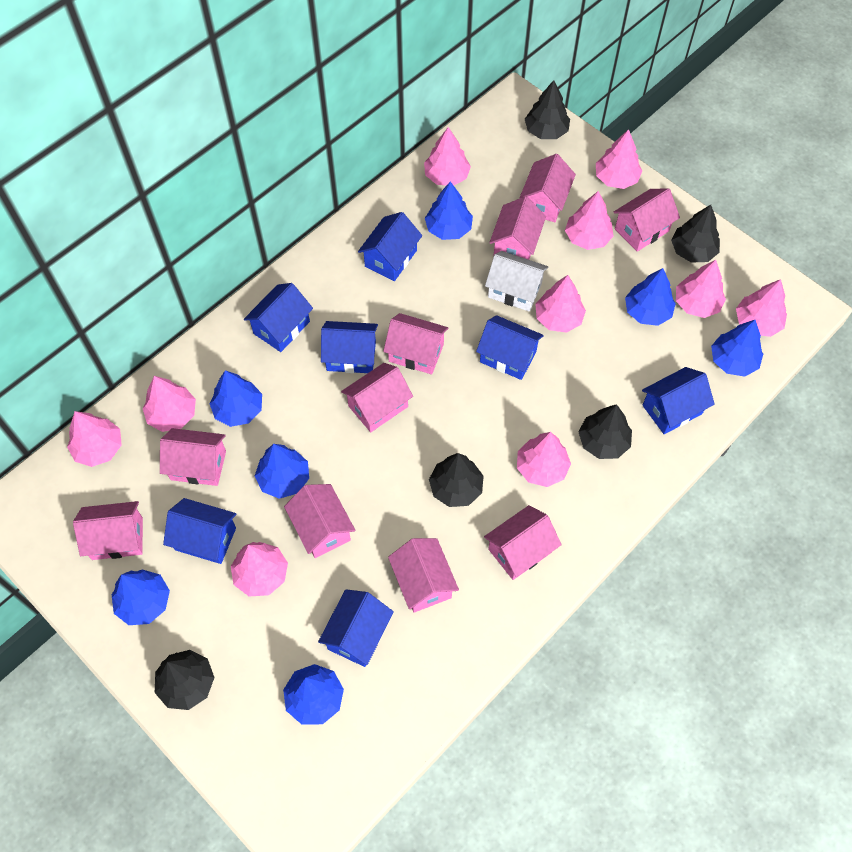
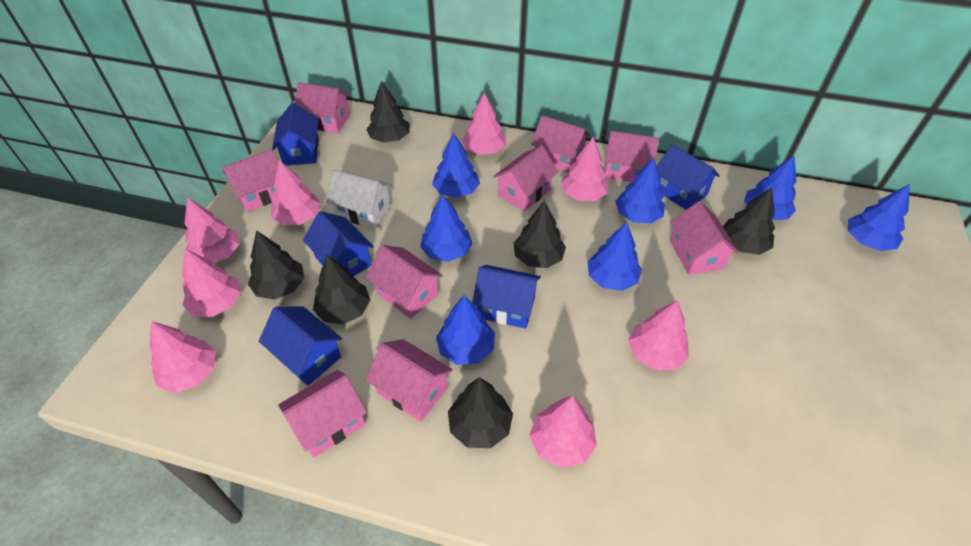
black tree: [155,650,215,710] [429,453,484,507] [525,80,570,139] [579,404,632,459] [671,205,720,263] = 5 -> [248,230,304,299] [313,255,370,324] [366,81,410,143] [448,377,513,448] [514,201,566,268] [723,187,775,255] = 6
blue house: [163,498,236,564] [244,283,313,352] [318,589,394,667] [321,321,378,373] [358,212,422,281] [476,315,544,380] [642,367,714,434] = 7 -> [259,306,342,386] [272,103,319,165] [303,211,374,276] [472,265,541,329] [657,145,720,210] = 5
pink house: [73,501,143,560] [160,428,226,486] [284,484,356,558] [341,363,413,432] [383,313,448,374] [388,538,459,613] [484,505,562,580] [489,196,546,260] [519,154,576,222] [614,188,680,252] = 10 -> [223,149,278,212] [278,370,367,458] [295,82,350,133] [366,245,443,319] [366,339,453,422] [493,145,558,211] [531,115,590,172] [604,131,660,182] [670,201,739,275] = 9
pink tree: [67,411,122,467] [143,376,196,432] [231,542,288,596] [424,127,471,186] [517,432,571,487] [535,275,586,333] [565,191,613,250] [596,129,642,189] [676,260,726,318] [736,279,787,337] = 10 -> [150,321,216,393] [182,248,241,317] [184,197,239,264] [271,160,321,225] [462,92,506,155] [529,396,597,468] [561,137,608,201] [628,300,689,370] = 8

